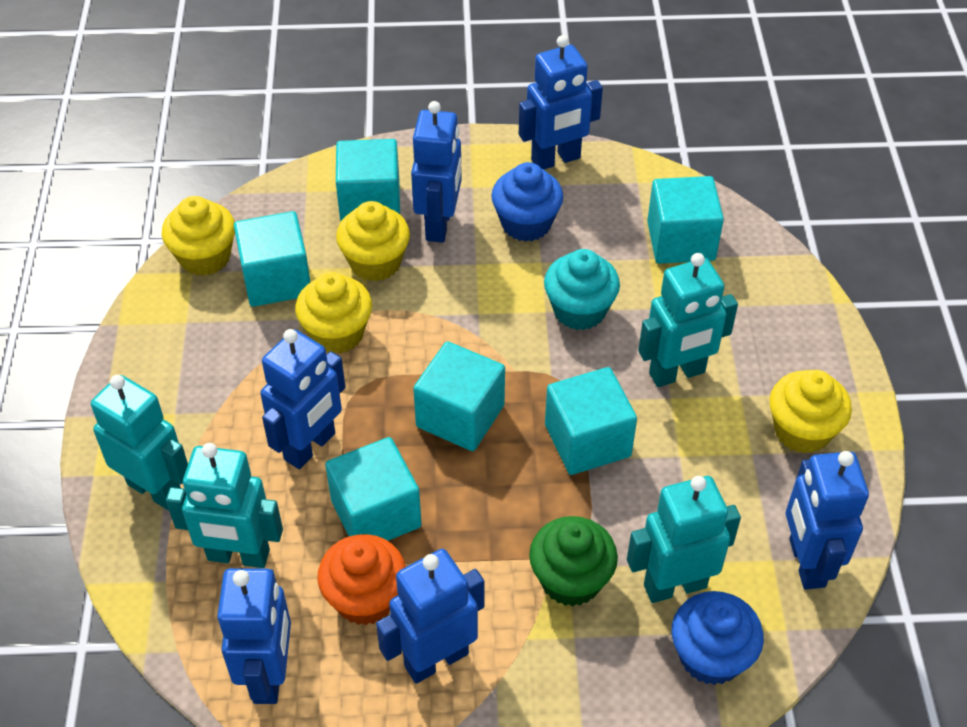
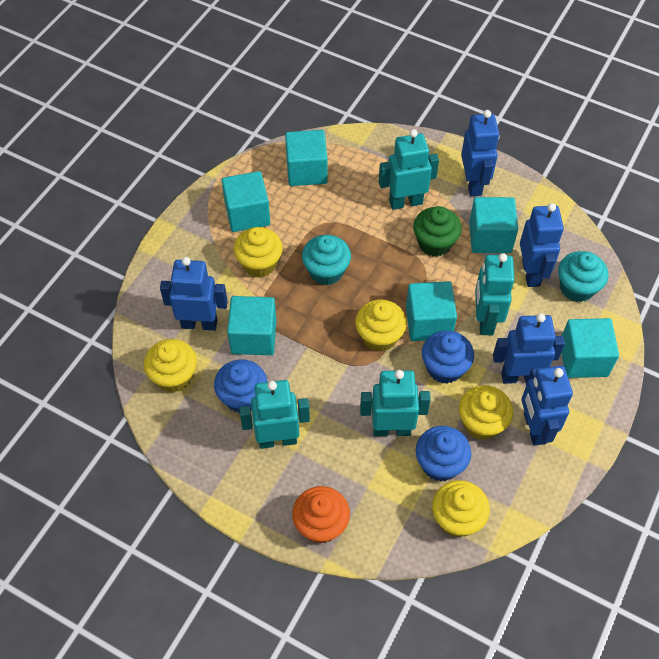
blue cupcake: [491,162,563,242] [672,591,764,685] = 2 -> [214,360,267,413] [416,426,471,482] [422,331,474,384] = 3
blue robot: [217,568,291,704] [260,329,345,469] [376,549,485,684] [411,101,462,243] [519,35,603,169] [786,451,869,590] = 6 -> [160,257,228,331] [461,110,500,196] [493,313,565,384] [520,203,564,287] [521,366,573,446] = 5
turquoise cupcake: [544,249,620,330] = 1 -> [302,235,351,285] [558,251,608,302] = 2
yellow cupcake: [162,196,235,276] [295,272,372,353] [336,201,410,281] [770,370,852,453] = 4 -> [144,339,197,392] [234,227,283,278] [355,300,407,352] [432,480,490,537] [459,385,513,440] = 5

